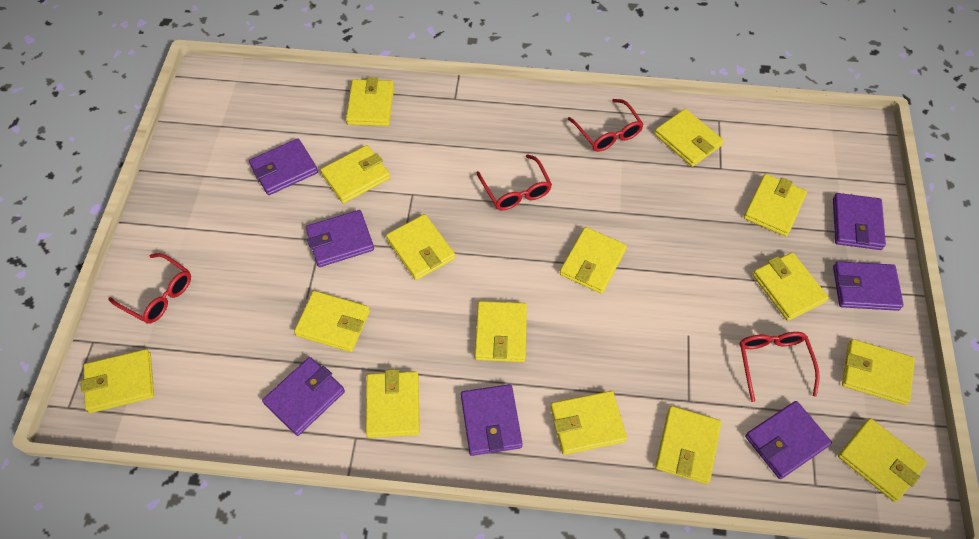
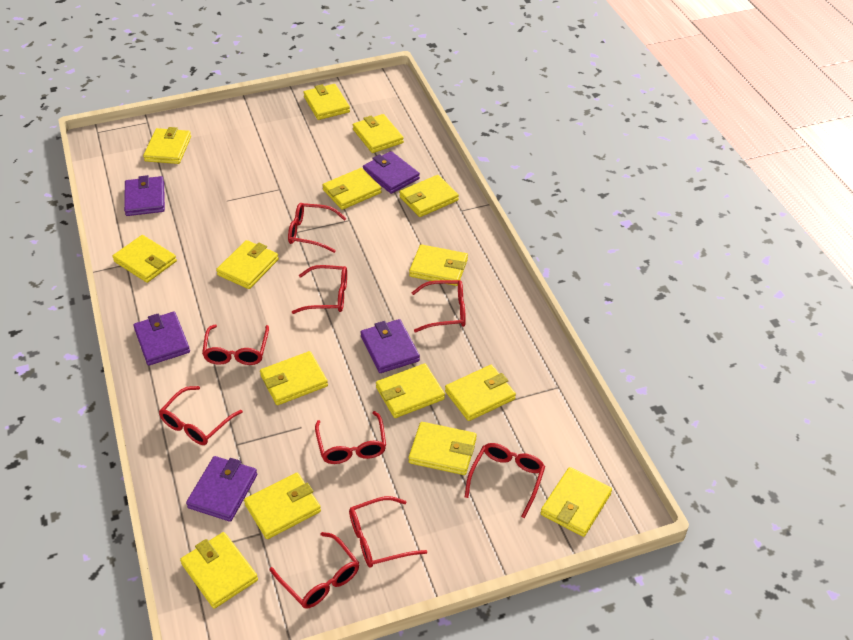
purple wallet: [249,138,318,195] [262,357,345,436] [306,210,374,267] [461,384,523,456] [745,401,832,479] [833,193,886,250] [833,261,904,311] = 7 -> [124,175,165,216] [133,312,190,365] [186,456,257,522] [361,319,420,373] [363,151,420,194] = 5
red glasses: [108,253,191,324] [476,154,552,210] [568,99,643,152] [739,332,820,402] = 4 -> [159,386,243,445] [202,324,269,365] [270,532,359,609] [288,203,347,253] [292,265,347,314] [315,411,386,464] [349,496,427,568] [411,280,466,332] [465,443,545,518] = 9

